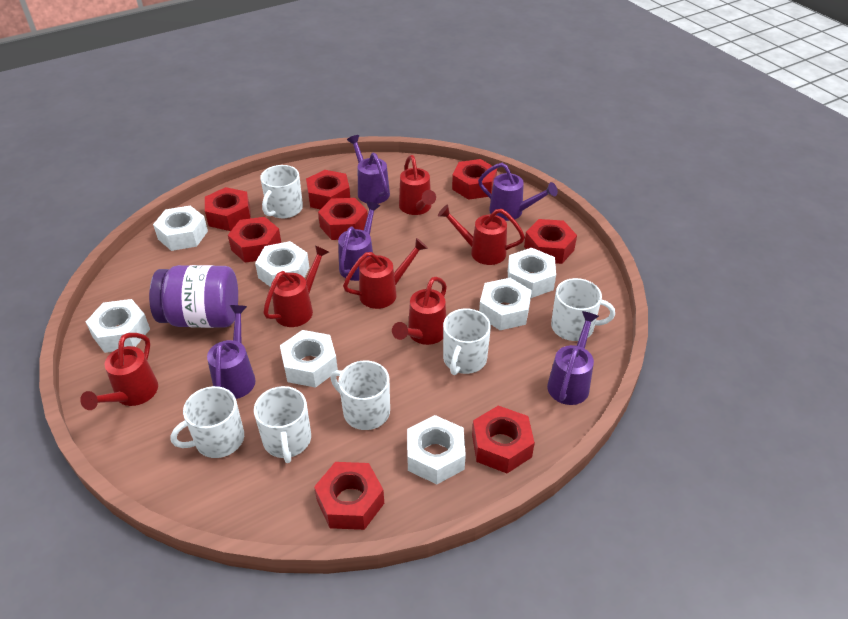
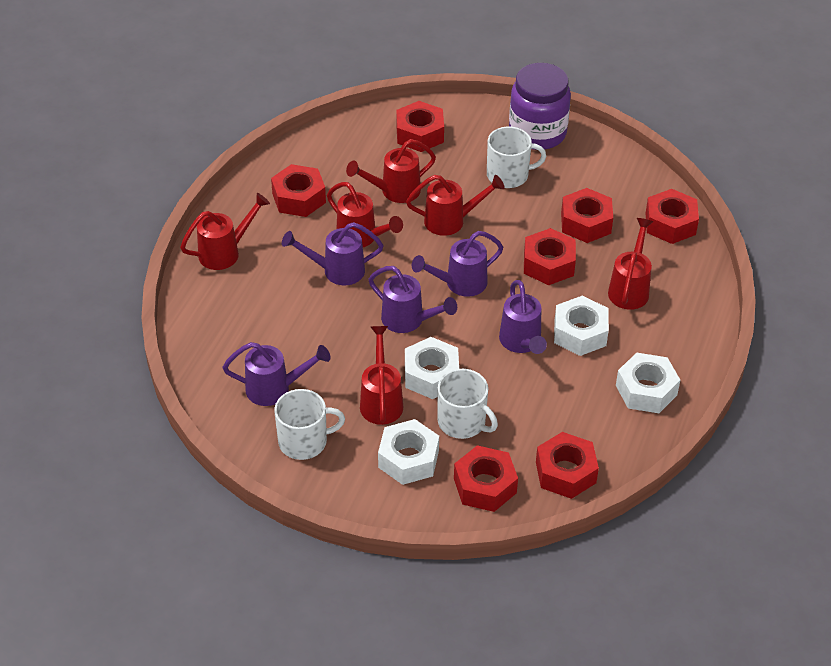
red nut: [205,187,251,231] [228,217,281,263] [306,170,350,209] [314,462,384,530] [318,198,368,240] [452,159,497,200] [472,406,535,473] [524,219,577,264] = 8 -> [271,164,326,217] [396,101,444,152] [454,445,518,512] [524,228,576,285] [536,432,599,499] [561,188,613,243] [645,189,699,244] = 7
white mug: [170,386,244,458] [254,386,311,463] [260,165,303,218] [331,360,390,430] [443,308,491,375] [551,278,615,341] = 6 -> [274,389,345,460] [438,369,498,439] [487,127,546,188] = 3
white nut: [86,299,150,353] [153,206,208,251] [255,241,310,287] [280,330,338,388] [407,415,466,484] [479,278,532,330] [508,248,556,298] = 7 -> [378,419,439,485] [405,337,459,399] [554,296,609,356] [616,353,680,413] = 4

